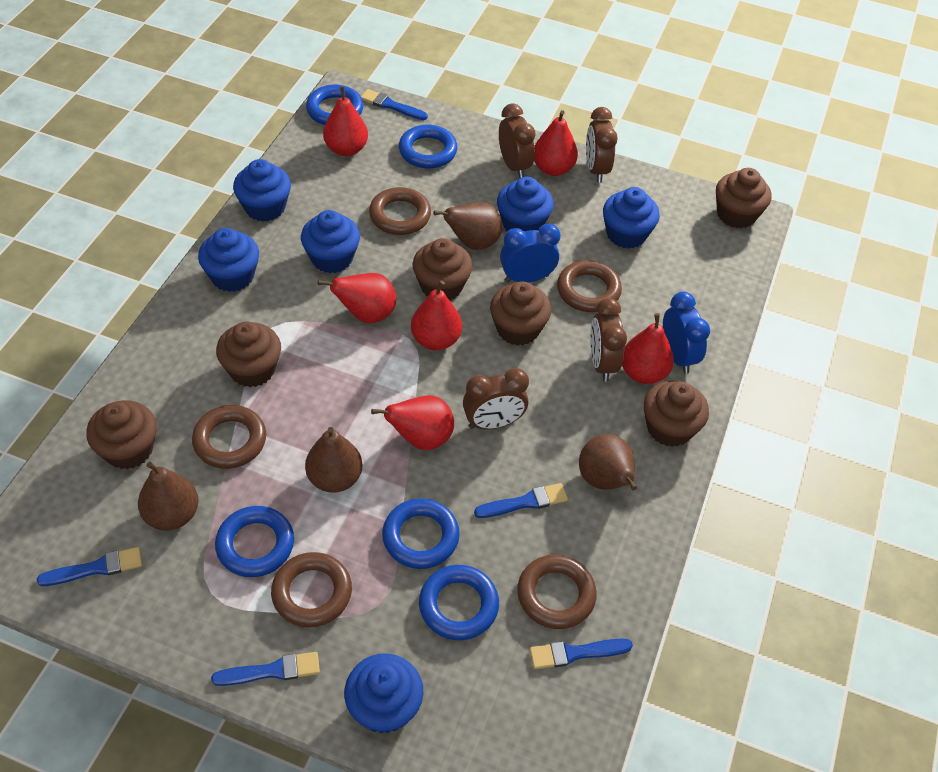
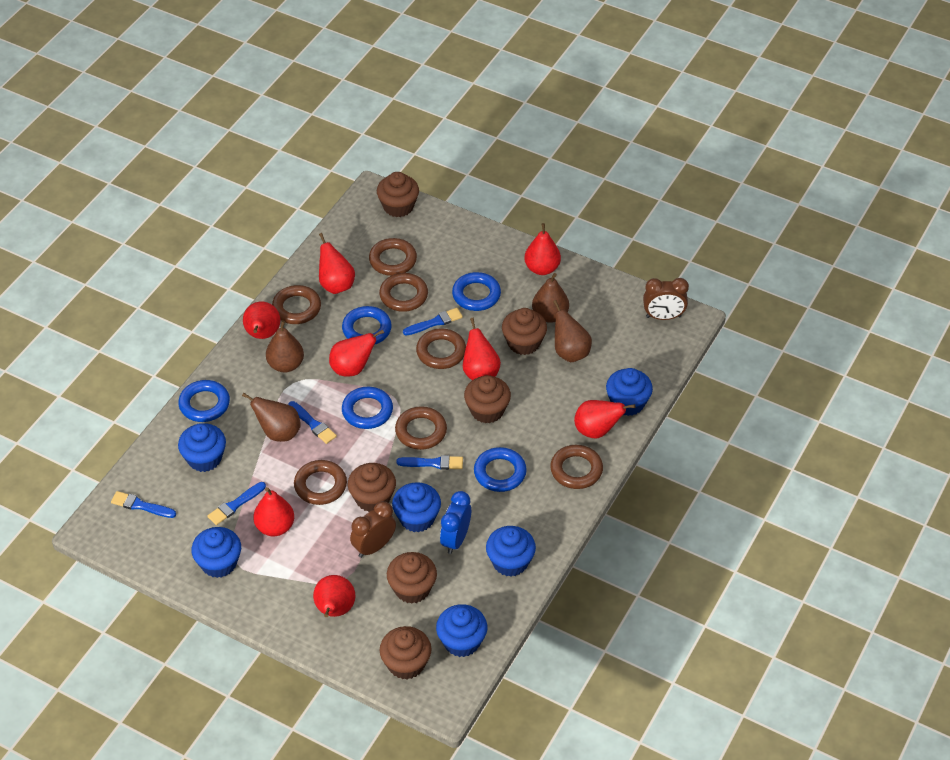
blue clock: [500,224,561,283] [663,292,710,374] = 2 -> [440,491,471,554] = 1
brown clock: [463,368,529,429] [499,104,536,178] [586,107,618,183] [590,298,627,382] = 4 -> [350,501,396,558] [643,278,689,320] = 2
brown ring: [192,405,266,469] [271,552,352,628] [369,187,431,235] [517,555,597,629] [557,260,622,312] = 5 -> [272,285,321,324] [294,460,347,505] [369,238,417,276] [379,273,428,312] [395,406,447,450] [416,328,466,369] [550,445,603,489] = 7
red pear: [318,273,396,323] [323,86,368,156] [371,395,454,450] [411,281,462,350] [534,110,578,176] [622,313,674,384] = 6 -> [243,302,281,339] [253,487,294,536] [313,575,356,617] [319,233,355,294] [329,330,384,377] [463,318,501,380] [524,223,561,275] [574,400,635,438] = 8

